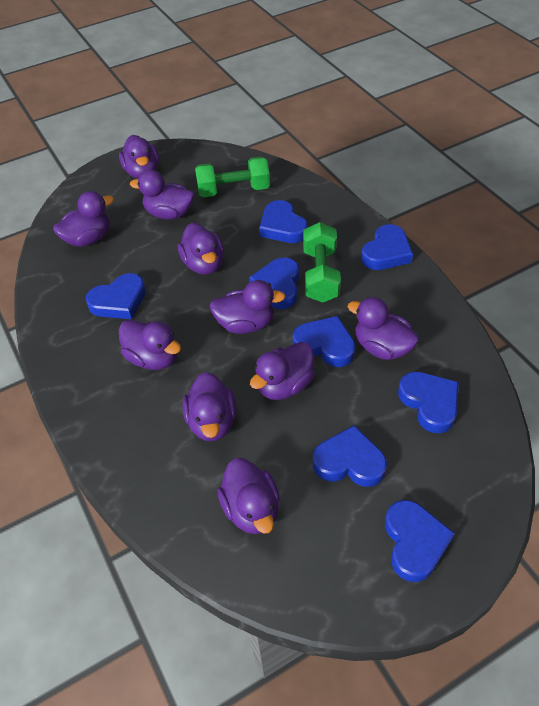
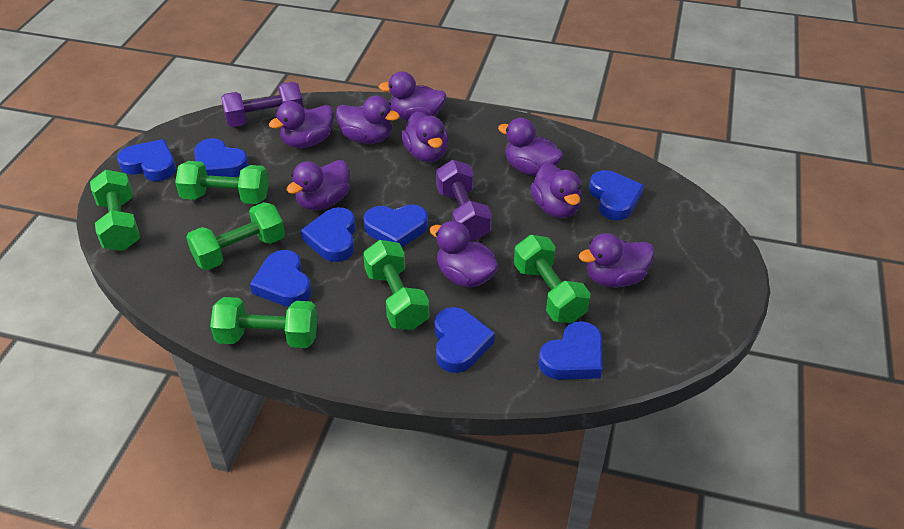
green dumbbell: [195,156,270,197] [303,222,341,303] = 2 -> [90,170,140,251] [175,161,269,204] [186,202,285,270] [210,297,318,348] [363,240,429,330] [514,235,591,323] = 6
purple duck: [53,191,114,247] [119,135,159,179] [119,320,181,370] [130,170,194,220] [178,223,224,275] [183,372,236,441] [209,280,285,334] [217,458,280,534] [250,342,315,400] [348,297,419,360] = 10 -> [269,101,334,148] [287,160,350,210] [336,96,400,144] [378,71,446,121] [401,111,448,162] [429,221,498,288] [498,118,563,176] [530,163,582,218] [579,233,654,288] = 9
purple dumbbell: none = 0 -> [221,81,303,127] [436,160,492,241] = 2

